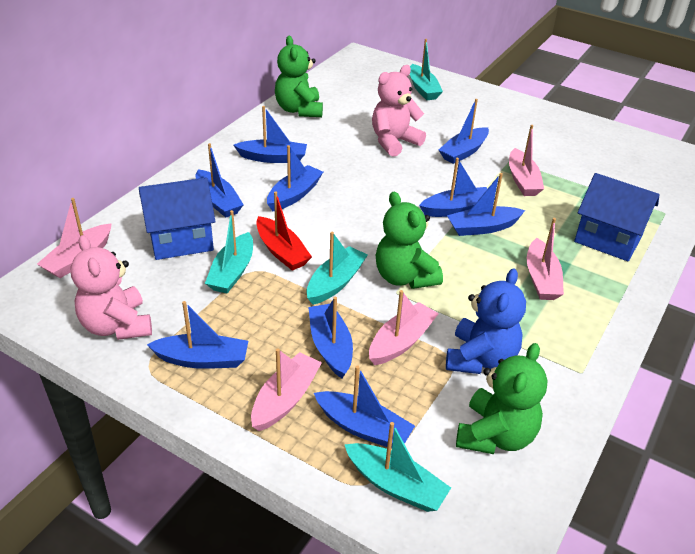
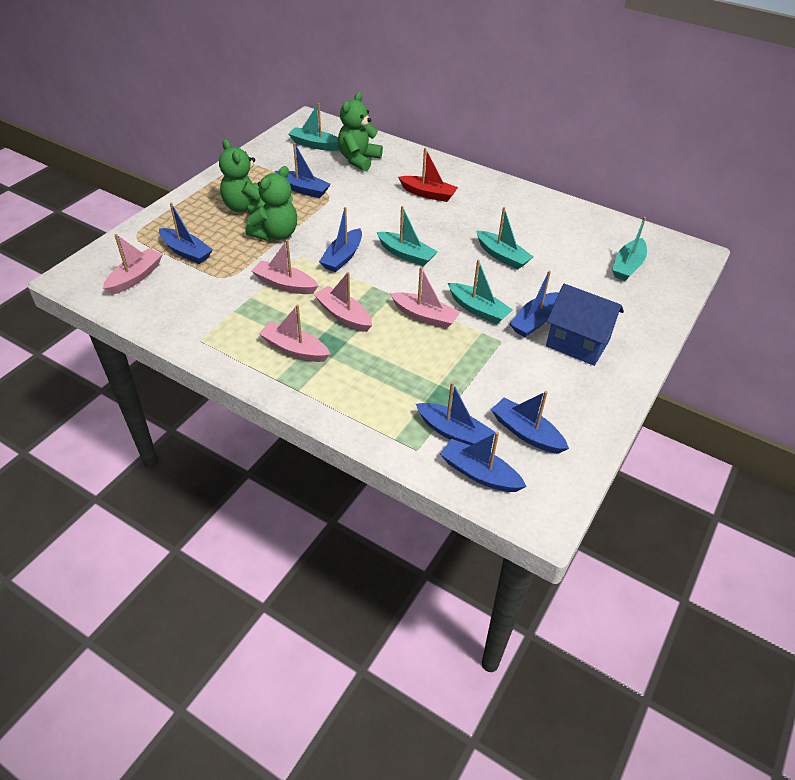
blue boat: [147,301,248,369] [196,143,244,217] [234,106,307,163] [267,145,323,211] [308,297,353,378] [314,365,415,449] [419,158,488,217] [439,99,489,164] [447,173,525,236] = 9 -> [159,202,213,264] [275,143,331,198] [319,207,362,272] [416,382,496,445] [440,432,527,492] [491,391,569,454] [510,271,559,337] = 7
blue house: [139,178,216,260] [574,173,660,261] = 2 -> [546,284,624,366] = 1
blue teddy bear: [446,268,526,374] = 1 -> none = 0
pink teddy bear: [70,235,152,340] [372,65,426,157] = 2 -> none = 0
turquoise boat: [205,210,253,293] [307,232,368,305] [344,422,451,512] [410,39,443,100] = 4 -> [289,103,339,151] [377,206,438,266] [448,260,513,324] [476,207,533,270] [612,217,647,281] = 5

